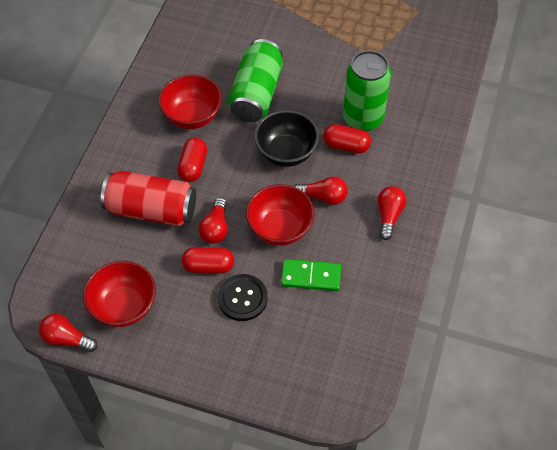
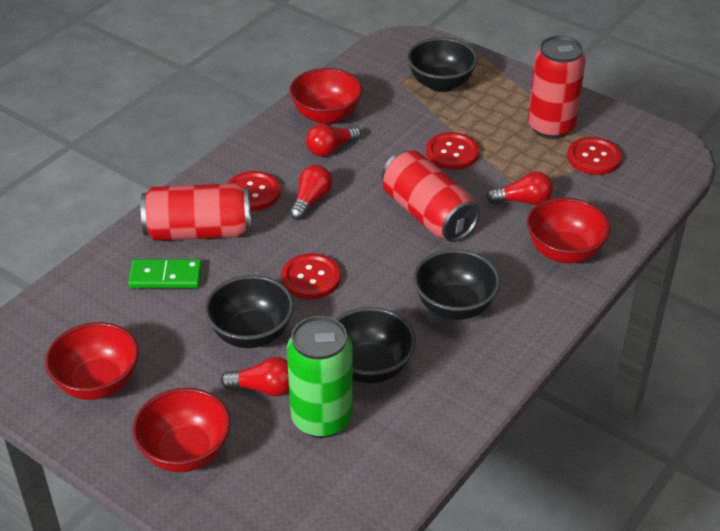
black bowl: [254,110,319,167] = 1 -> [205,275,294,348] [336,307,416,383] [407,37,478,92] [413,249,500,320] = 4
black button: [218,274,268,321] = 1 -> none = 0
green can: [228,39,283,122] [343,50,391,131] = 2 -> [287,316,353,438] = 1
red bowl: [83,261,156,327] [159,74,222,129] [246,184,315,246] = 3 -> [45,322,139,400] [132,388,231,472] [289,68,363,125] [527,198,611,263] = 4
red button: none = 0 -> [227,171,280,211] [281,253,340,299] [426,132,479,170] [567,137,622,175] = 4
red can: [101,171,196,226] = 1 -> [141,183,251,241] [382,151,480,242] [528,35,586,139] = 3
red capsule: [177,138,207,182] [182,247,234,274] [323,124,371,154] = 3 -> none = 0

